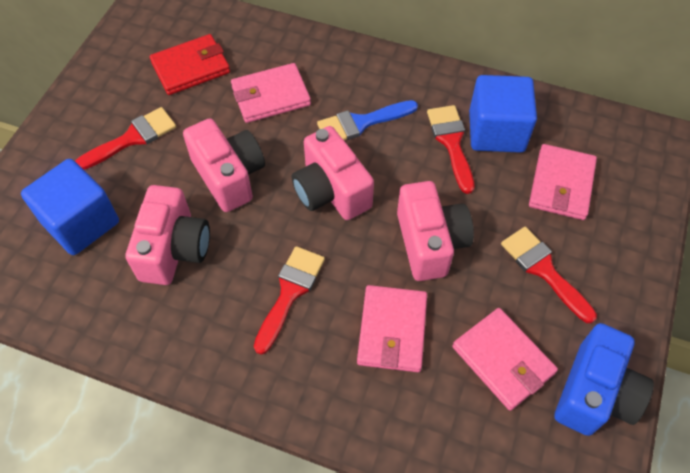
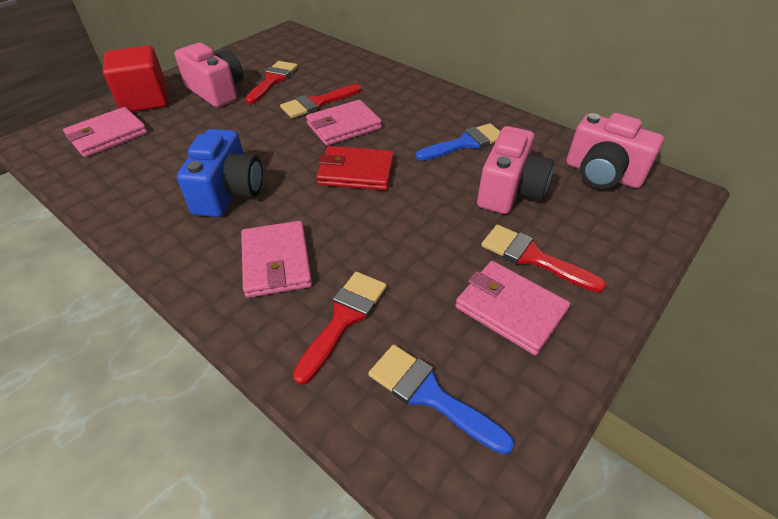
blue brush: [317,100,418,140] = 1 -> [368,345,515,455] [416,123,500,161] = 2
blue cube: [21,159,119,255] [469,75,537,153] = 2 -> none = 0
pink camera: [125,185,210,285] [183,118,265,212] [292,126,374,220] [397,181,474,281] = 4 -> [175,43,243,107] [477,126,554,214] [566,113,664,189] = 3
red cube: none = 0 -> [103,45,168,112] = 1

